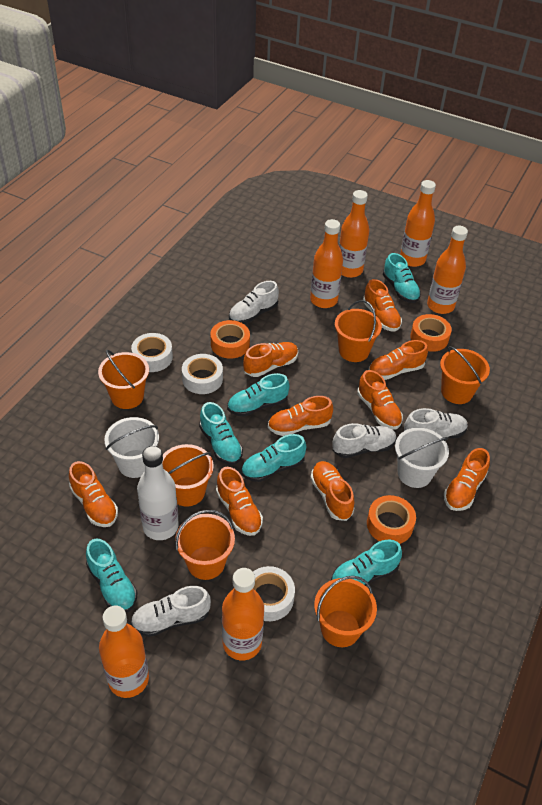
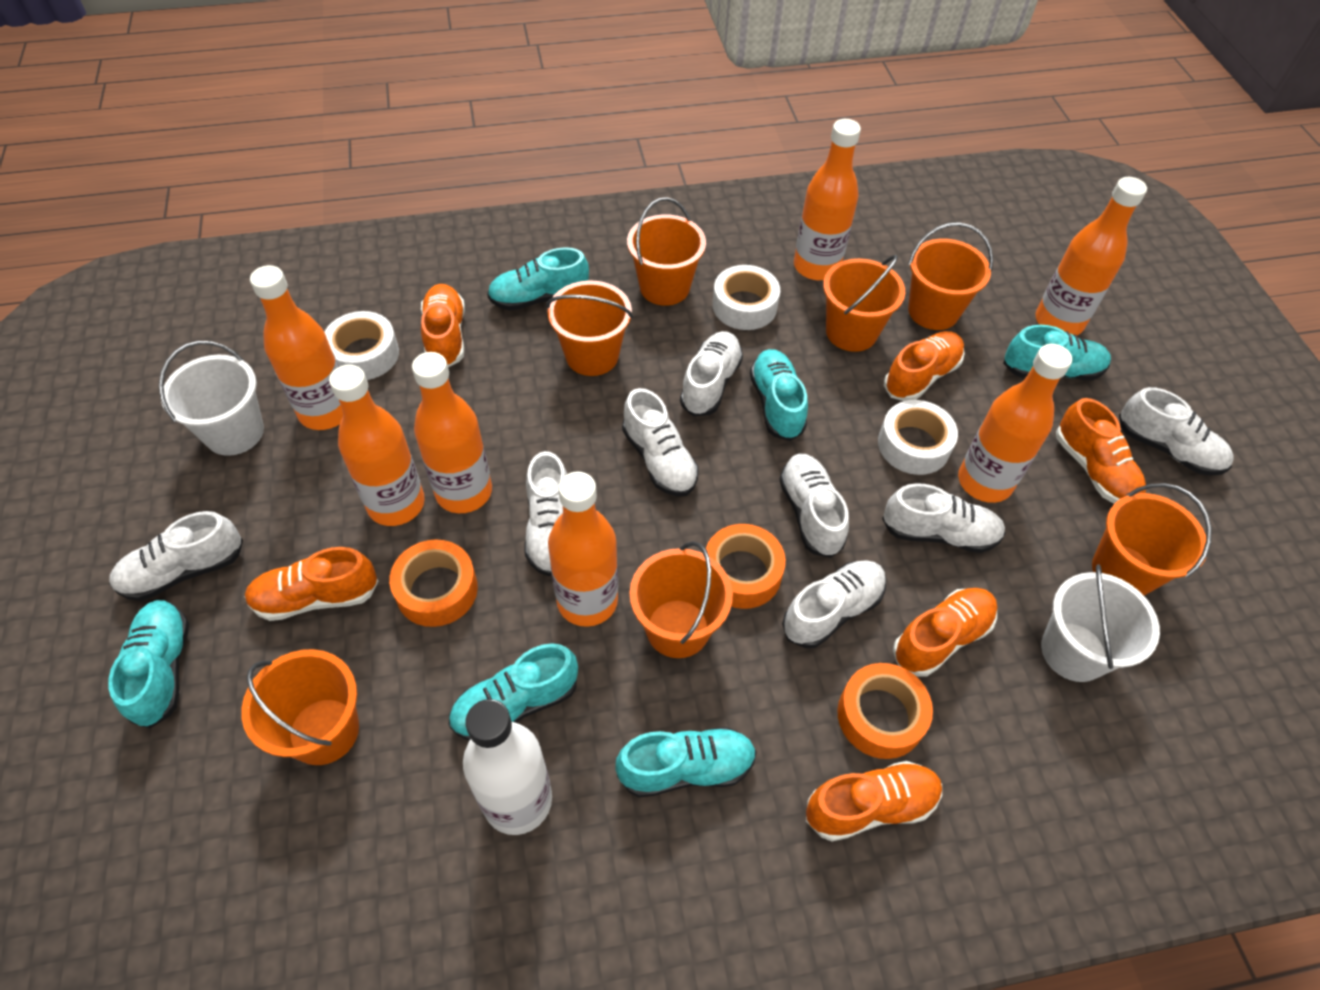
orange bottle: [99,606,149,698] [222,568,264,661] [310,219,343,308] [339,190,369,278] [400,180,436,267] [427,226,468,314] = 6 -> [250,265,343,430] [329,365,425,526] [412,352,492,513] [548,471,618,627] [794,119,861,280] [958,344,1072,503] [1036,177,1147,336] = 7
orange bucket: [98,350,149,409] [162,444,214,507] [175,510,235,580] [314,576,377,647] [335,300,382,362] [440,346,490,404] = 6 -> [241,649,359,765] [546,280,633,376] [627,197,706,306] [630,541,733,658] [823,255,905,352] [908,222,993,330] [1092,483,1212,596] = 7
orange shoe: [69,461,118,527] [216,467,263,536] [243,342,298,377] [268,396,333,436] [310,461,355,521] [357,370,403,429] [363,279,402,332] [369,340,428,380] [444,448,490,511] = 9 -> [244,547,378,621] [421,284,465,367] [806,761,942,841] [884,331,965,401] [893,588,997,677] [1056,398,1146,504] = 6
white shoe: [131,586,211,637] [229,281,279,324] [332,423,397,458] [404,408,468,439] = 4 -> [109,511,243,601] [525,451,567,576] [622,388,699,496] [680,331,743,416] [779,454,849,558] [782,560,886,648] [882,483,1005,553] [1119,387,1234,476] = 8

